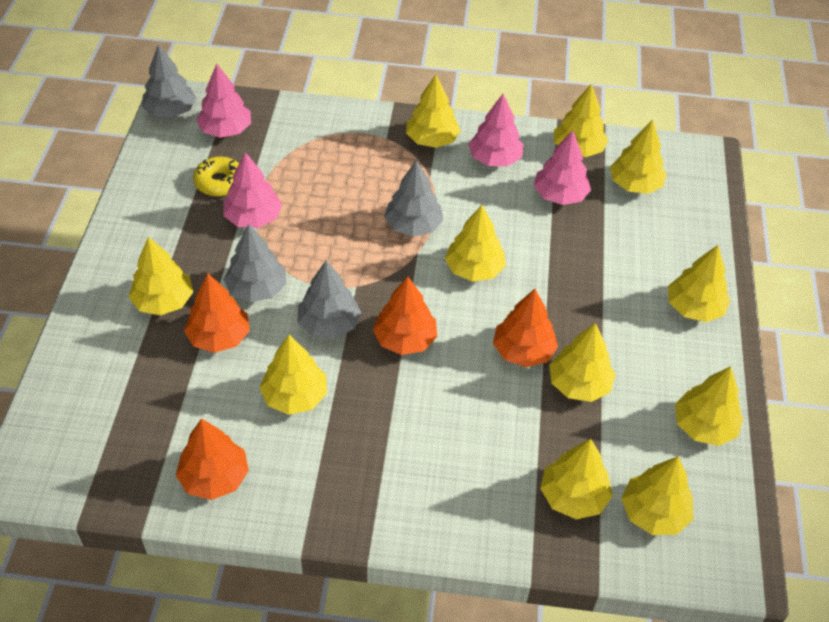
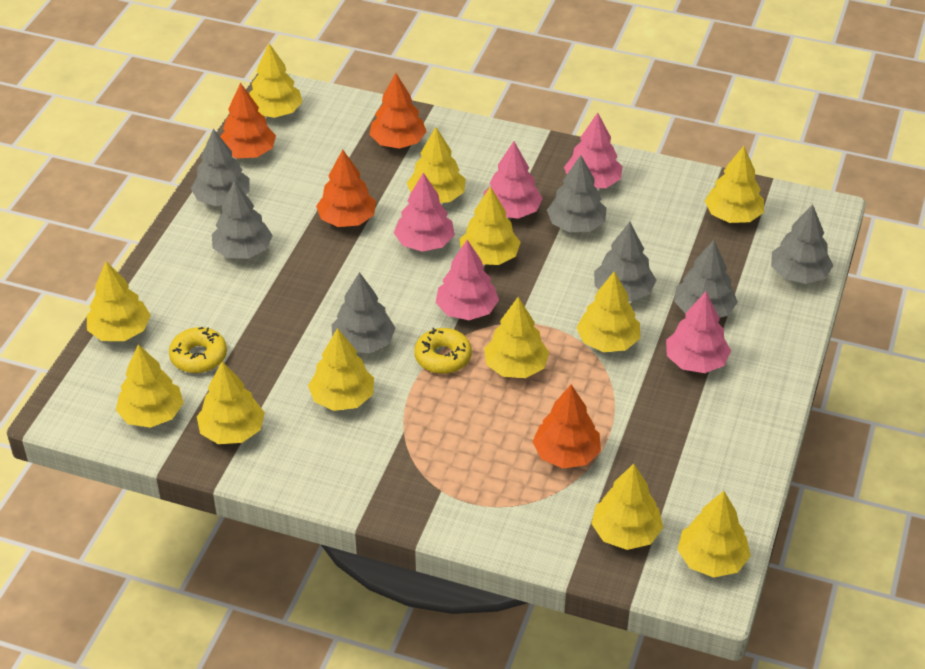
grey tree: [142,45,197,118] [223,224,286,302] [298,261,361,339] [384,160,443,237] = 4 -> [191,129,250,206] [212,180,273,259] [332,272,396,353] [547,155,607,232] [594,222,656,302] [674,240,738,318] [771,204,833,284] = 7
pink tree: [196,64,251,138] [223,152,282,228] [468,94,524,166] [533,130,591,205] = 4 -> [394,173,455,252] [436,240,499,320] [484,141,543,219] [564,112,622,188] [666,292,731,373] = 5
yellow donut: [193,156,239,196] = 1 -> [169,327,227,373] [414,328,472,374] = 2
yellow tree: [129,237,193,316] [259,335,327,415] [406,75,461,148] [445,205,506,282] [540,439,613,519] [549,323,616,402] [554,84,608,157] [610,120,667,194] [621,456,694,535] [668,245,730,322] [675,366,743,446] = 11 -> [87,261,151,341] [116,344,184,428] [197,361,265,444] [249,43,303,118] [308,328,374,411] [407,127,466,203] [459,186,521,265] [484,297,549,378] [576,271,640,352] [591,464,663,550] [677,491,751,578] [705,146,764,223] = 12

